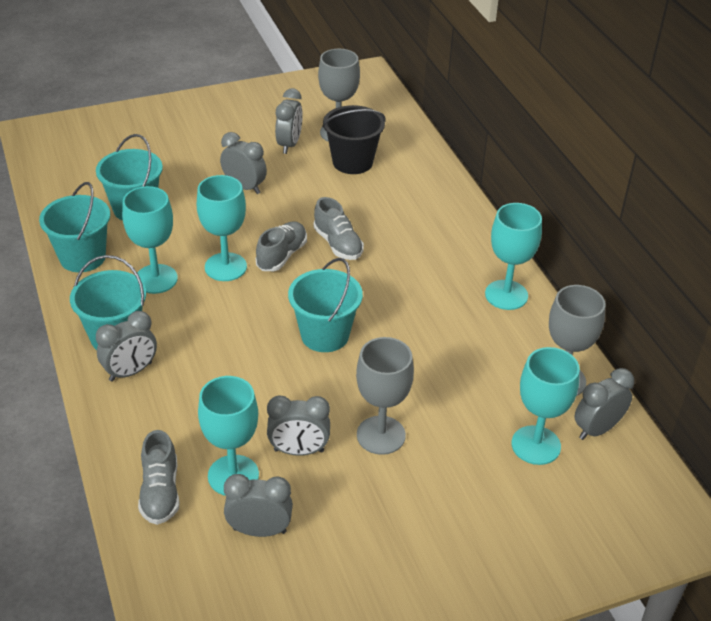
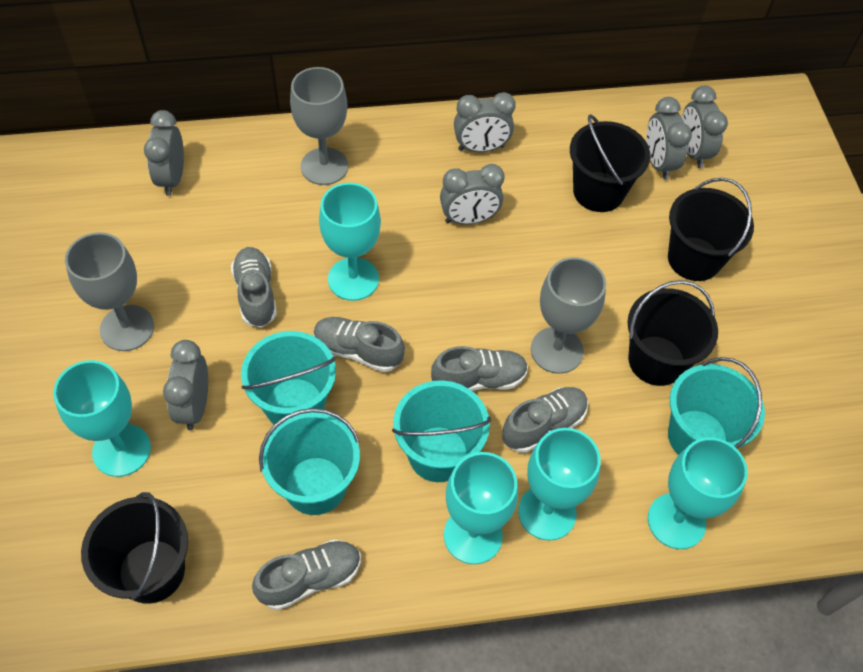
black bucket: [322,105,386,174] = 1 -> [81,492,188,604] [570,115,650,212] [628,280,718,386] [668,178,754,281] = 4
grey shoe: [138,430,180,525] [256,221,307,271] [313,197,364,260] = 3 -> [231,247,277,328] [252,539,361,610] [314,317,405,372] [431,346,528,391] [502,387,588,453] = 5

